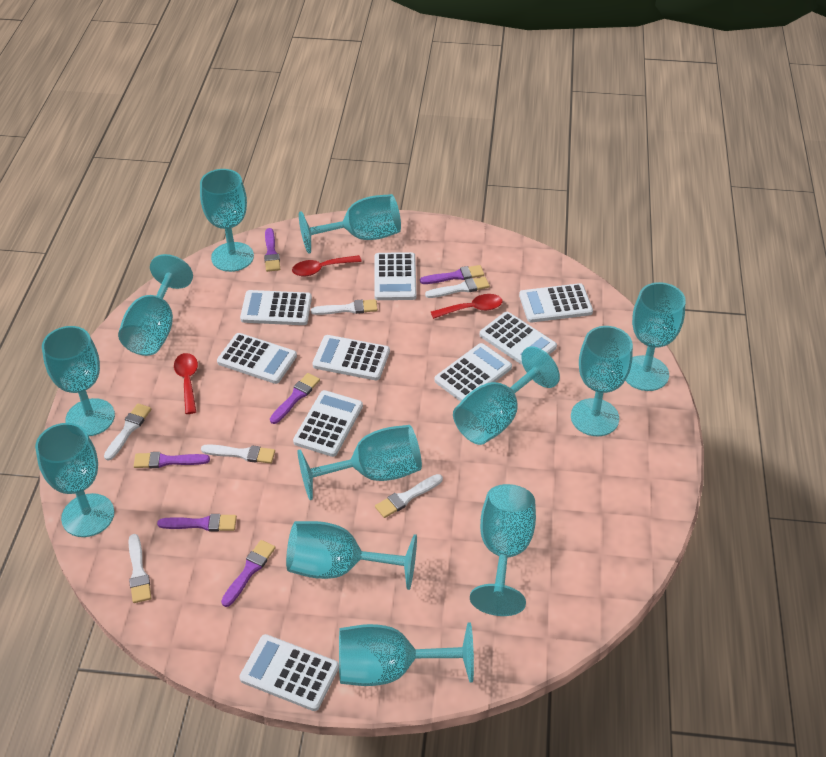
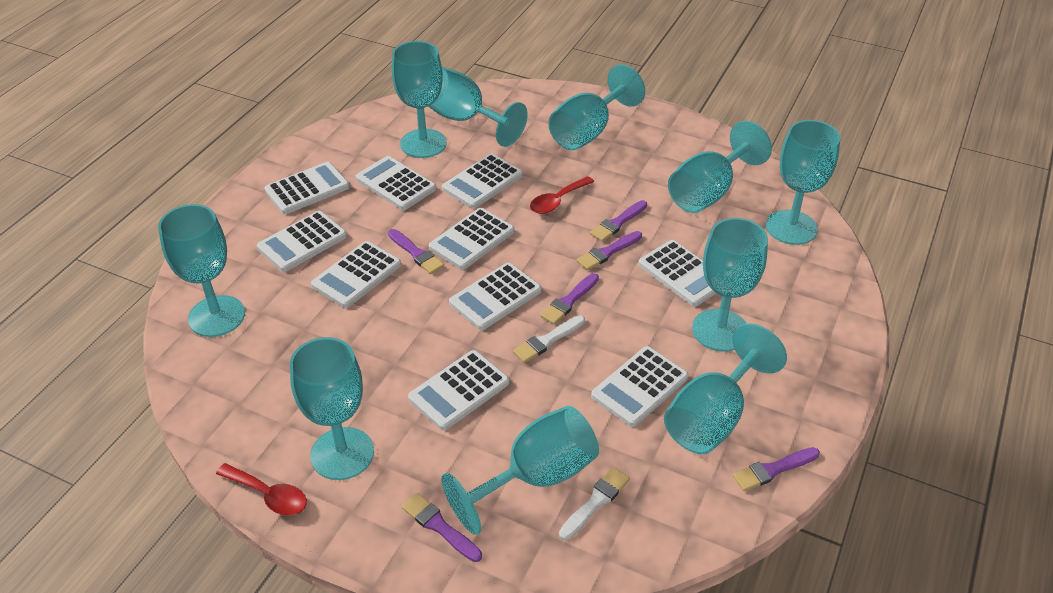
red spoon: [174,353,198,414] [292,255,362,276] [431,294,503,319] = 3 -> [216,463,307,516] [530,176,594,214] = 2
turquoise goblet: [35,423,114,537] [42,326,115,436] [118,254,193,356] [200,169,254,272] [286,521,417,590] [297,425,422,500] [299,194,401,254] [339,623,474,686] [453,346,560,445] [470,484,536,616] [571,326,633,436] [625,282,686,391] = 12 -> [158,204,245,337] [290,337,374,480] [392,41,447,158] [428,67,528,147] [441,406,599,535] [548,64,645,150] [664,323,787,454] [668,121,772,213] [692,218,768,351] [766,120,841,245] = 10
white brush: [104,403,151,461] [129,534,151,603] [201,444,275,463] [311,299,378,315] [375,474,443,518] [425,276,490,298] = 6 -> [513,315,585,363] [559,467,630,540] = 2
white calculator: [217,333,297,384] [239,634,339,711] [240,290,312,325] [293,390,363,457] [312,335,390,380] [374,252,416,300] [434,343,512,402] [480,312,557,365] [519,283,593,322] = 9 -> [257,211,347,272] [264,162,350,214] [311,241,401,308] [356,156,436,210] [408,350,509,430] [429,208,514,270] [442,153,523,209] [449,263,542,330] [591,346,689,427] [638,240,716,306] = 10

